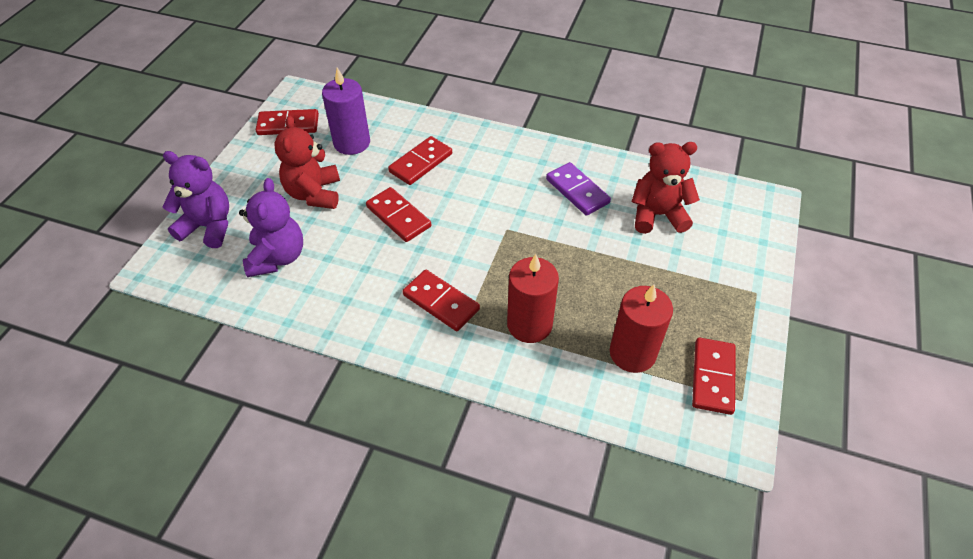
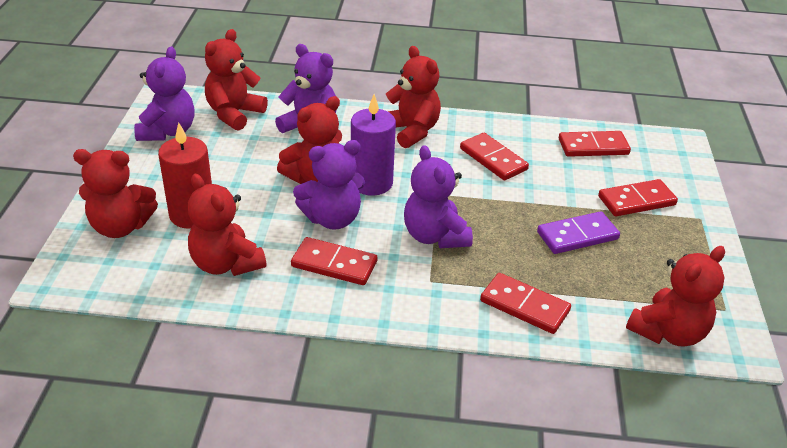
purple teddy bear: [163,151,229,248] [239,178,303,277] = 2 -> [134,47,194,141] [275,44,336,133] [293,140,365,230] [404,145,473,248] = 4
red candle: [507,254,559,343] [610,284,673,373] = 2 -> [158,122,212,229] = 1
red teddy bear: [274,116,340,209] [631,142,700,234] = 2 -> [73,149,158,238] [188,174,266,276] [205,29,268,131] [277,96,342,184] [386,46,441,148] [626,246,725,347] = 6

